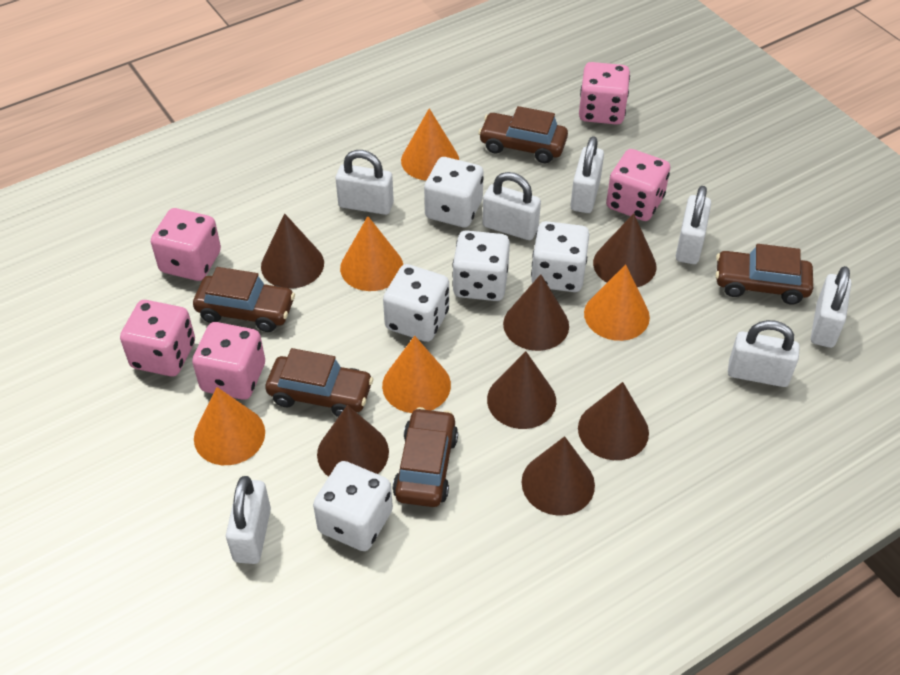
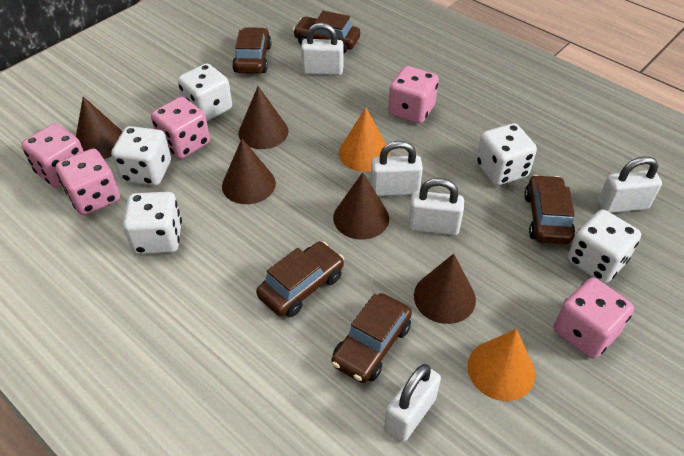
brown cone: [261,213,324,289] [317,405,389,477] [487,351,556,429] [503,274,569,351] [522,436,595,516] [578,382,649,460] [593,213,656,287] = 7 -> [76,96,123,159] [222,139,276,204] [238,86,288,149] [333,172,389,240] [414,254,476,324] = 5
orange cone: [194,387,265,465] [340,216,403,291] [382,336,451,413] [401,108,459,181] [584,264,650,341] = 5 -> [339,108,390,172] [467,329,535,401] = 2
white padlock: [226,476,271,564] [336,150,394,215] [482,172,541,240] [571,136,604,213] [676,186,711,264] [728,320,800,387] [811,266,851,348] = 7 -> [301,23,344,75] [371,141,423,196] [384,364,441,442] [408,178,464,235] [598,156,662,213] = 5

